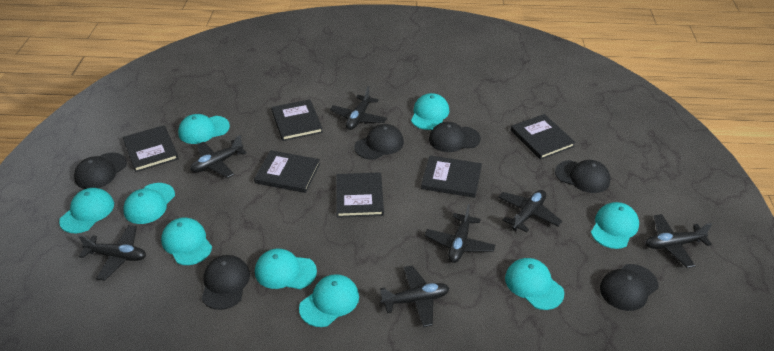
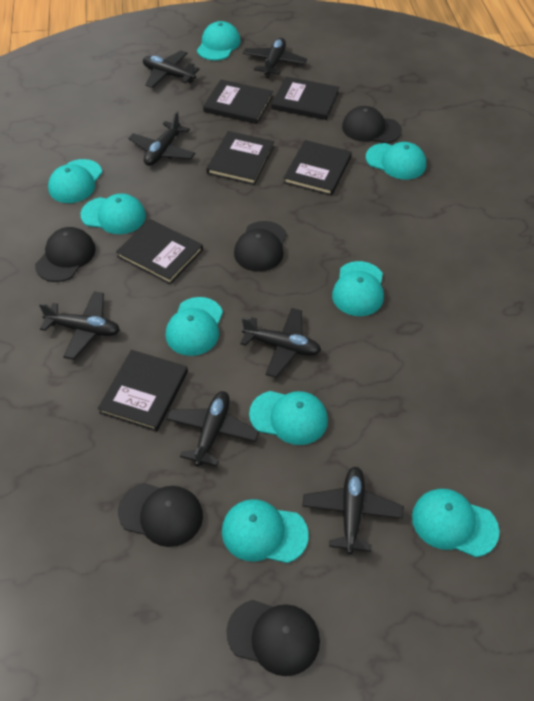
black cap: [74,153,127,189] [202,255,250,310] [354,124,404,160] [429,122,481,152] [555,160,611,193] [600,264,658,311] = 6 -> [35,227,96,282] [118,483,203,547] [226,600,320,676] [234,221,287,272] [342,106,402,143] = 5

